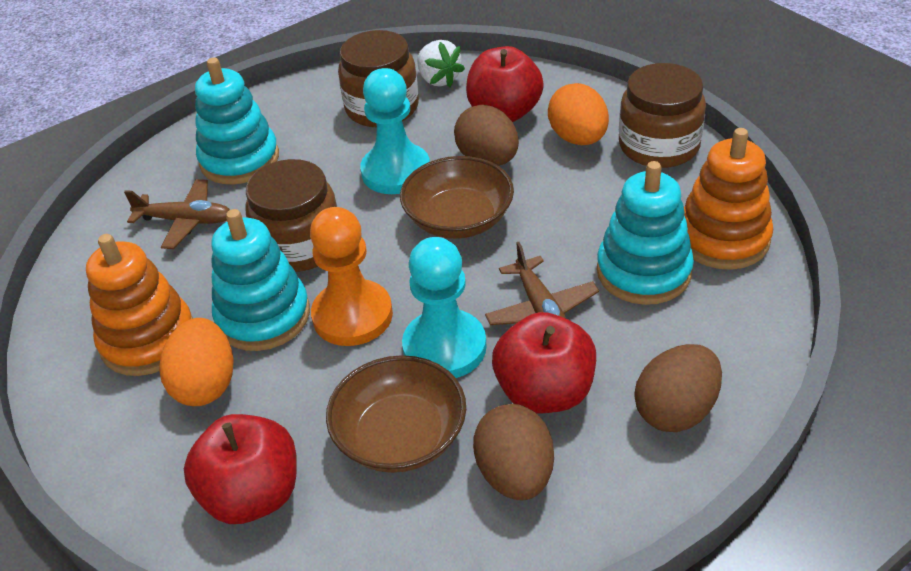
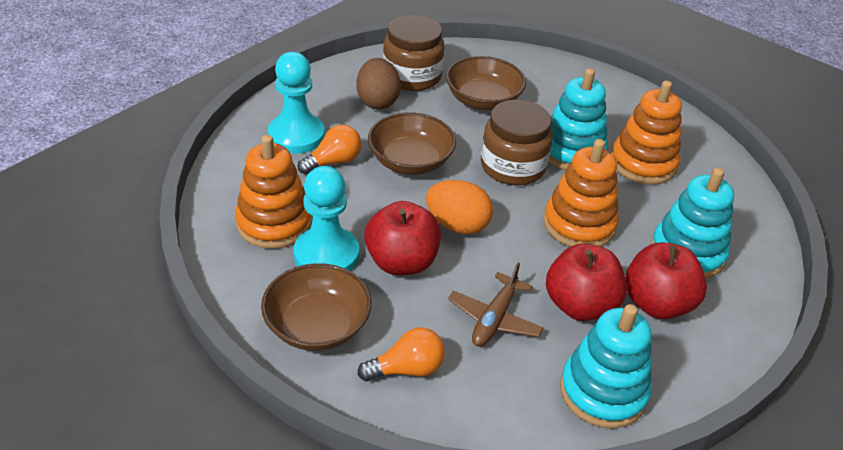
brown bowl: [326,355,466,473] [400,156,514,239] = 2 -> [261,263,371,351] [368,112,456,175] [446,56,526,110] = 3
brown egg: [454,105,519,166] [473,404,554,501] [635,344,722,432] = 3 -> [356,58,401,109] = 1
brown jar: [245,159,337,272] [338,30,419,127] [619,63,706,168] = 3 -> [383,15,445,91] [481,99,553,185] = 2
brown plane: [124,179,230,249] [485,242,599,325] = 2 -> [448,262,544,347] = 1
orange egg: [160,318,234,406] [548,83,609,145] = 2 -> [426,180,493,234] = 1
orange light bulb: none = 0 -> [298,125,361,174] [357,327,445,381] = 2
orange pawn: [310,207,393,346] = 1 -> none = 0
orange stacking toy: [86,234,193,376] [684,128,773,270] = 2 -> [235,135,312,249] [543,139,619,247] [611,81,682,185] = 3
white strawberry: [417,40,465,87] = 1 -> none = 0

